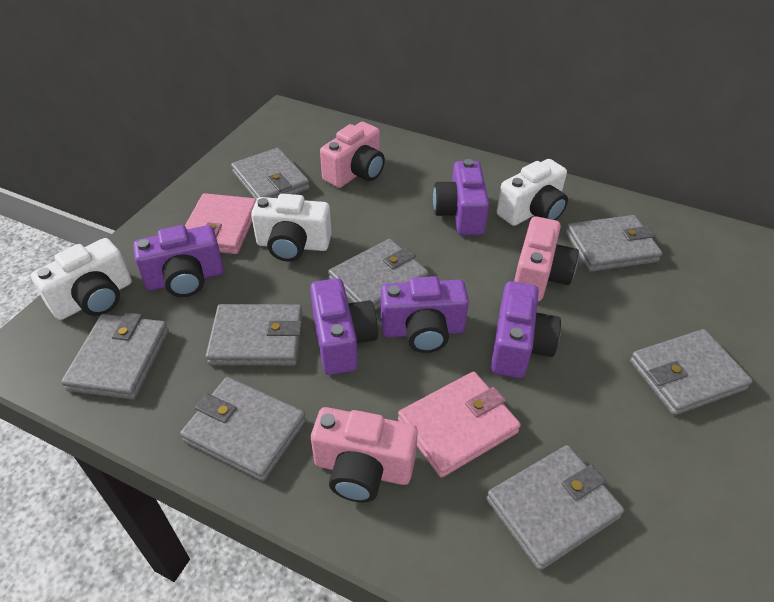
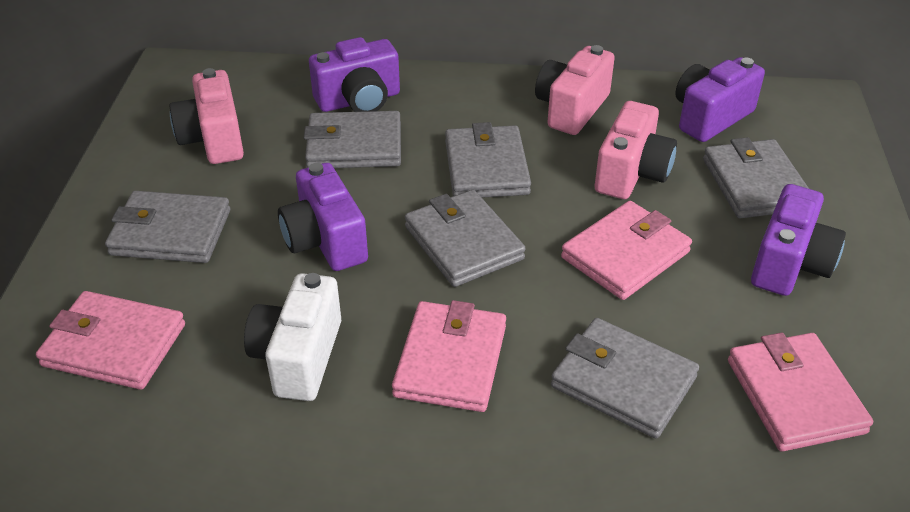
grey wallet: [61,312,169,400] [180,377,306,481] [206,304,303,366] [231,148,310,199] [328,239,429,310] [486,445,624,570] [566,215,662,272] [630,329,753,415] = 8 -> [105,191,230,263] [304,111,401,168] [405,190,526,287] [445,122,531,198] [551,318,699,438] [703,137,809,218] = 6
pink wallet: [185,193,257,254] [398,372,521,478] = 2 -> [36,291,185,390] [392,300,506,412] [561,201,692,300] [728,332,873,451] = 4
purple camera: [133,225,224,297] [310,278,378,375] [381,276,469,353] [433,159,489,235] [491,281,561,378] = 5 -> [278,163,368,271] [309,37,400,112] [675,57,765,142] [751,184,846,296] = 4
white camera: [31,238,132,320] [251,194,332,261] [497,159,568,226] = 3 -> [244,273,341,401] = 1

